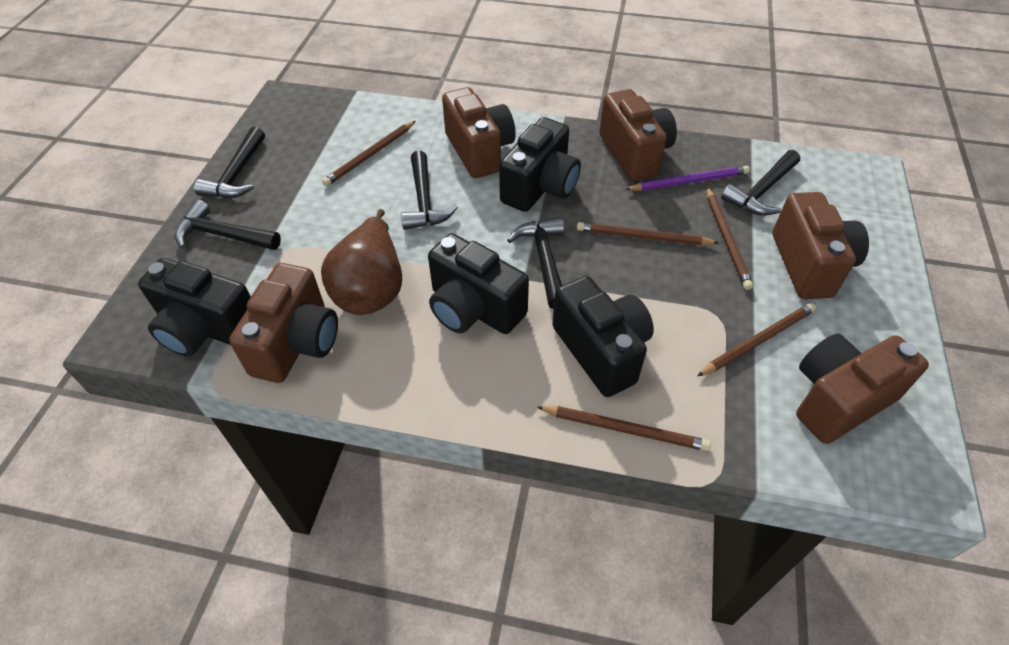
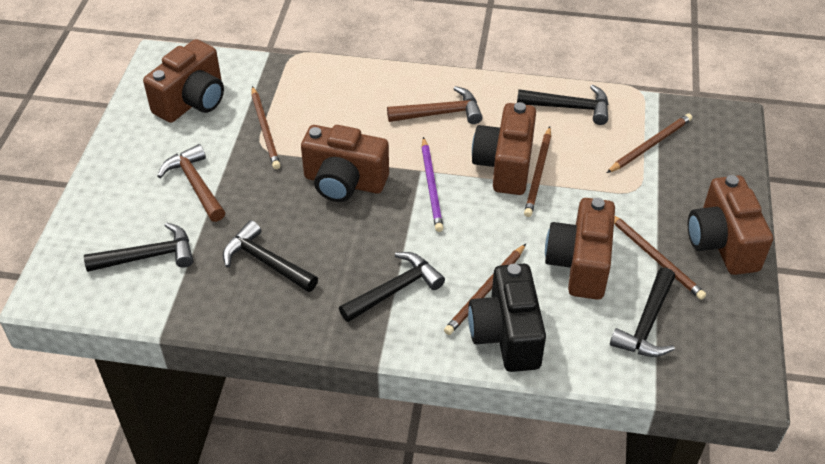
black camera: [138,258,251,357] [428,233,529,334] [499,117,581,212] [552,276,654,397] = 4 -> [468,264,546,372] = 1
brown hammer: none = 0 -> [157,144,225,222] [387,86,483,124] = 2
brown pear: [321,209,402,315] = 1 -> none = 0

